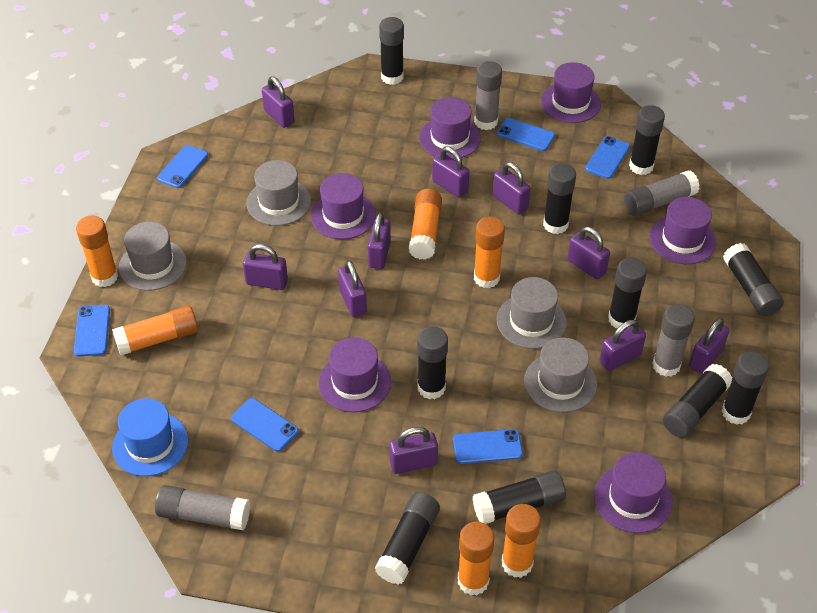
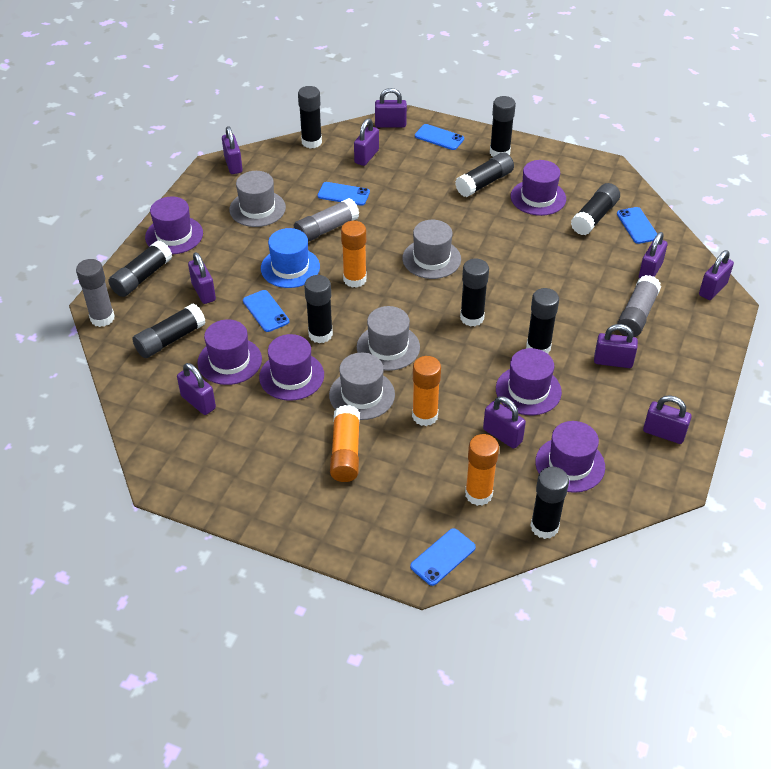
blue phone: [74,305,110,356] [157,145,208,188] [231,398,299,452] [453,429,523,464] [497,118,555,151] [585,136,630,179] = 6 -> [243,290,289,332] [318,182,370,206] [410,528,476,586] [415,124,464,150] [617,207,657,244] = 5
grey glue stick: [155,485,250,530] [474,61,502,130] [624,170,699,216] [652,304,695,377] = 4 -> [76,259,115,327] [294,198,359,242] [617,275,661,337] = 3
orange glue stick: [76,216,118,287] [112,306,198,356] [409,189,442,260] [458,522,494,595] [474,217,505,288] [502,504,541,578] = 6 -> [330,405,360,482] [341,221,367,288] [412,356,441,426] [465,434,499,506] = 4

